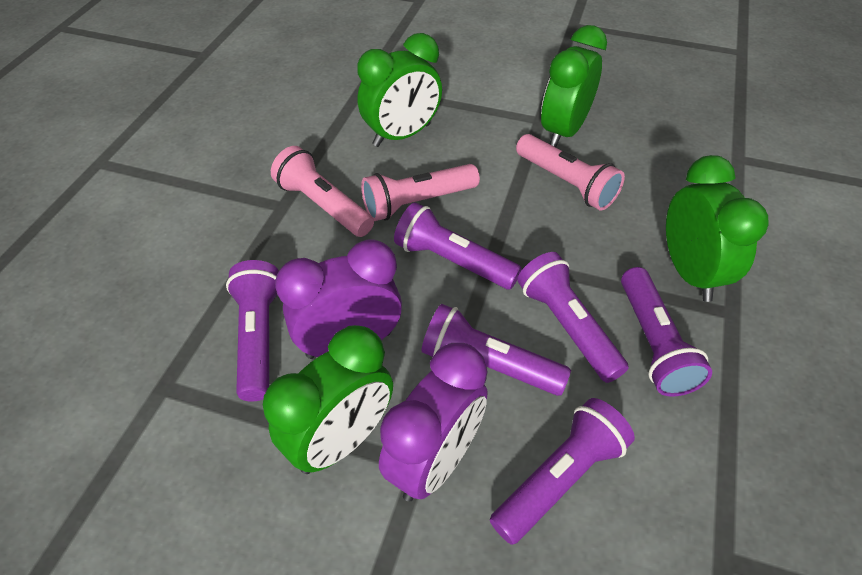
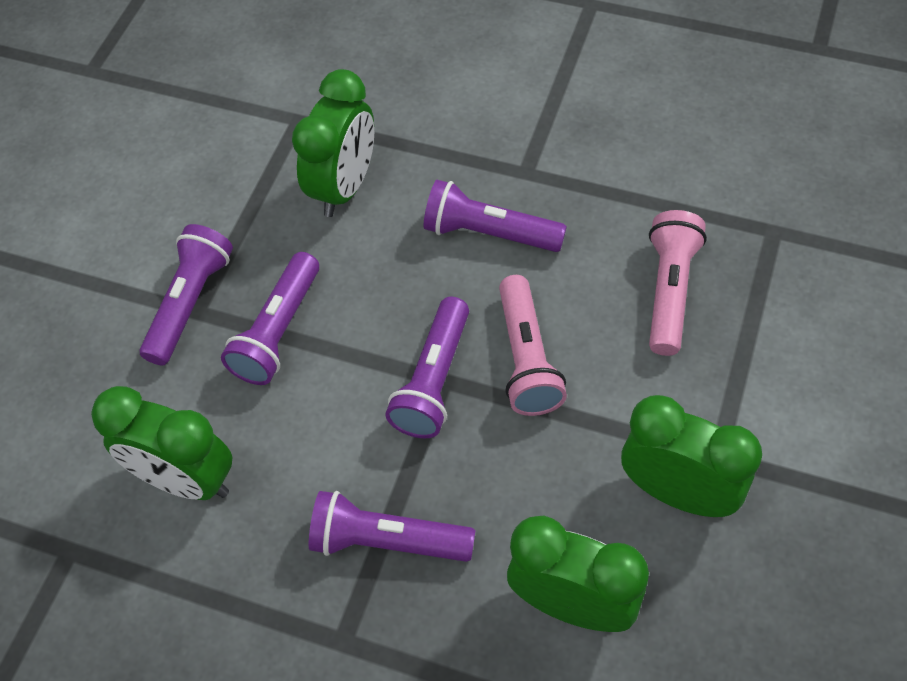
pink flashlight: [271,146,374,237] [361,164,480,221] [516,134,625,211] = 3 -> [499,275,567,416] [649,210,707,356] = 2
purple clock: [275,239,402,359] [379,343,488,502] = 2 -> none = 0
purple flashlight: [226,260,279,402] [394,202,522,289] [421,304,571,396] [490,398,635,545] [517,252,629,383] [621,267,712,397] = 6 -> [140,224,233,365] [221,252,319,385] [309,491,475,562] [385,297,469,438] [424,180,567,252] = 5

